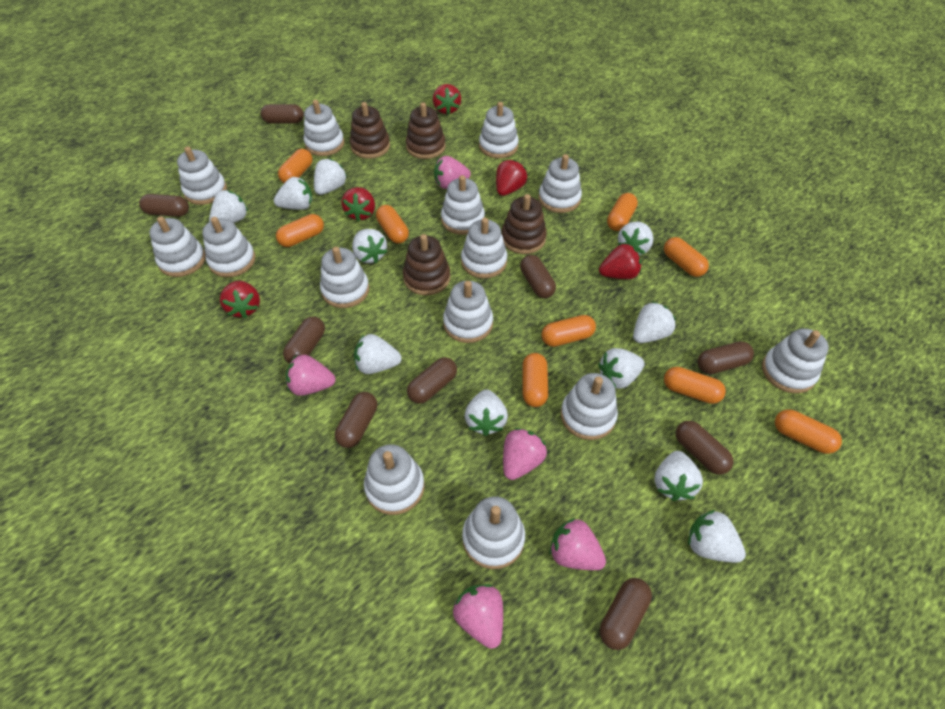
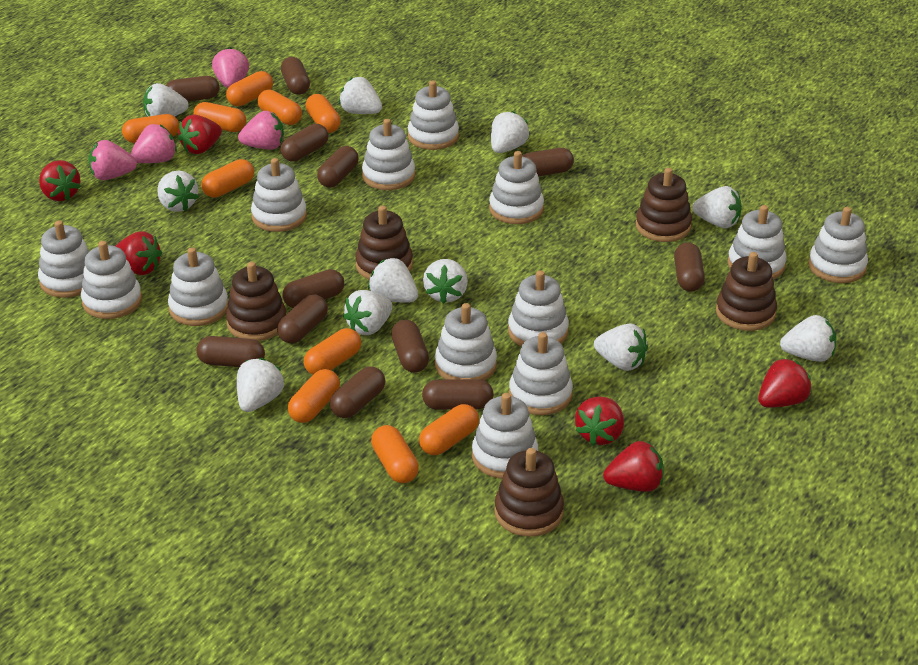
brown capsule: [139,194,189,217] [260,104,304,124] [283,317,325,364] [335,392,377,448] [407,357,457,404] [520,255,556,298] [600,578,652,650] [676,421,733,475] [697,341,754,374] = 9 -> [166,76,219,101] [196,336,265,367] [277,295,328,343] [281,57,310,95] [281,124,328,162] [283,269,344,308] [317,146,359,188] [330,367,385,418] [391,320,429,373] [422,379,494,410] [522,148,574,177] [674,242,705,292] = 12
brown stacking toy: [350,102,390,159] [403,234,450,295] [406,102,446,159] [502,194,547,254] = 4 -> [226,262,286,341] [355,206,413,280] [494,448,564,537] [636,168,692,242] [716,252,777,331] = 5
orange capsule: [276,214,324,247] [278,149,313,183] [376,205,409,244] [522,353,548,407] [541,315,596,347] [607,193,638,231] [664,237,709,277] [664,367,726,404] [775,409,842,454] = 9 -> [122,114,179,143] [193,102,246,132] [201,159,254,197] [226,71,273,106] [258,90,302,125] [288,369,340,423] [304,328,361,375] [305,94,341,133] [371,425,419,483] [419,404,479,455] = 10
pink strawberry: [286,355,336,396] [434,156,471,189] [453,584,503,649] [503,428,547,480] [549,518,606,570] = 5 -> [89,140,137,180] [131,124,177,163] [212,47,249,88] [238,111,284,150] = 4
red strawberry: [220,280,260,318] [341,187,375,222] [433,84,461,115] [496,160,527,196] [599,244,641,279] = 5 -> [39,160,81,201] [116,231,162,275] [178,115,222,154] [575,397,624,446] [603,441,664,492] [758,358,812,408] = 6
white stacking toy: [149,216,206,277] [177,146,227,205] [202,217,256,277] [303,100,344,156] [320,247,369,308] [364,444,424,515] [441,175,485,235] [443,281,493,343] [461,218,507,278] [462,496,525,569] [479,102,519,158] [539,154,582,213] [561,373,618,440] [762,329,829,393] = 14 -> [38,221,90,298] [81,241,142,319] [168,247,228,326] [251,158,307,232] [362,119,415,190] [408,80,459,150] [435,303,497,381] [472,393,538,479] [489,151,544,224] [508,270,569,347] [509,332,573,415] [728,205,787,279] [808,207,868,283] = 13

